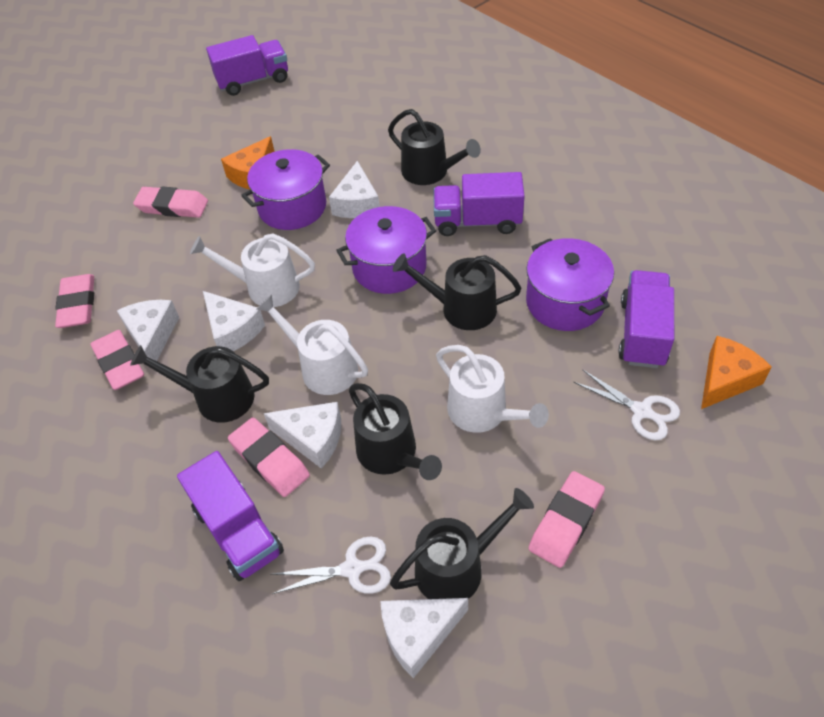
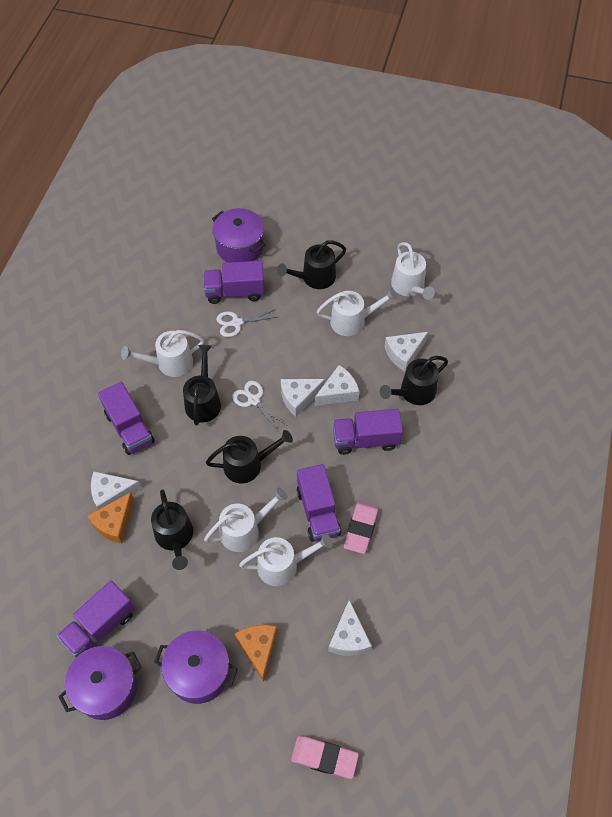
pink eraser: [55,274,94,328] [90,330,144,390] [133,186,208,218] [228,417,310,497] [528,471,605,568] = 5 -> [291,736,359,779] [344,501,379,554] = 2
purple truck: [177,451,284,581] [206,35,288,96] [433,172,525,236] [618,270,674,368] = 4 -> [57,581,135,657] [98,382,155,455] [203,261,265,304] [297,464,342,542] [333,409,403,455] = 5
white watering can: [190,234,315,307] [256,294,368,395] [436,345,549,433] = 3 -> [121,330,204,377] [204,488,288,552] [239,534,332,586] [317,288,398,336] [391,242,435,300] = 5

